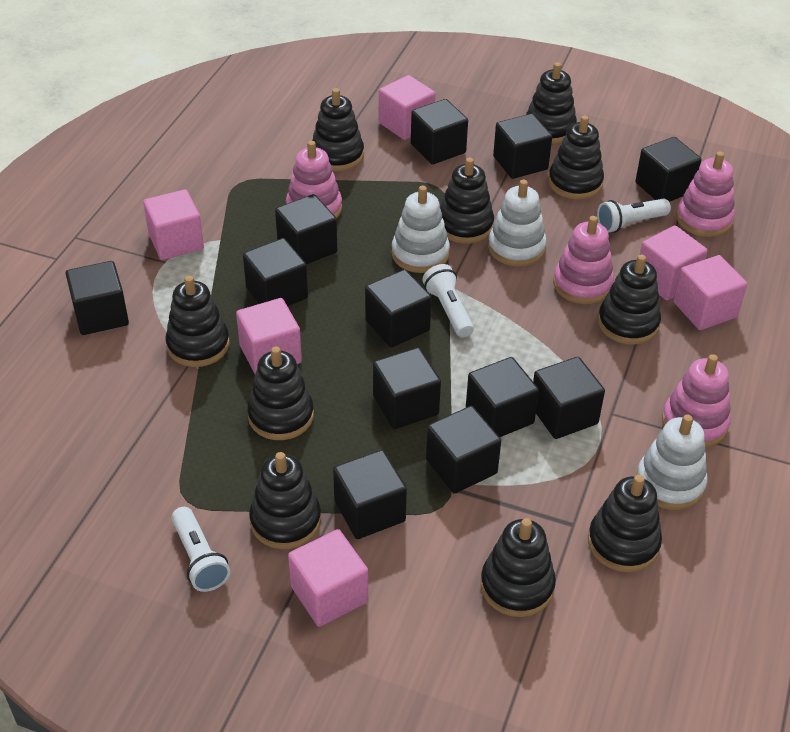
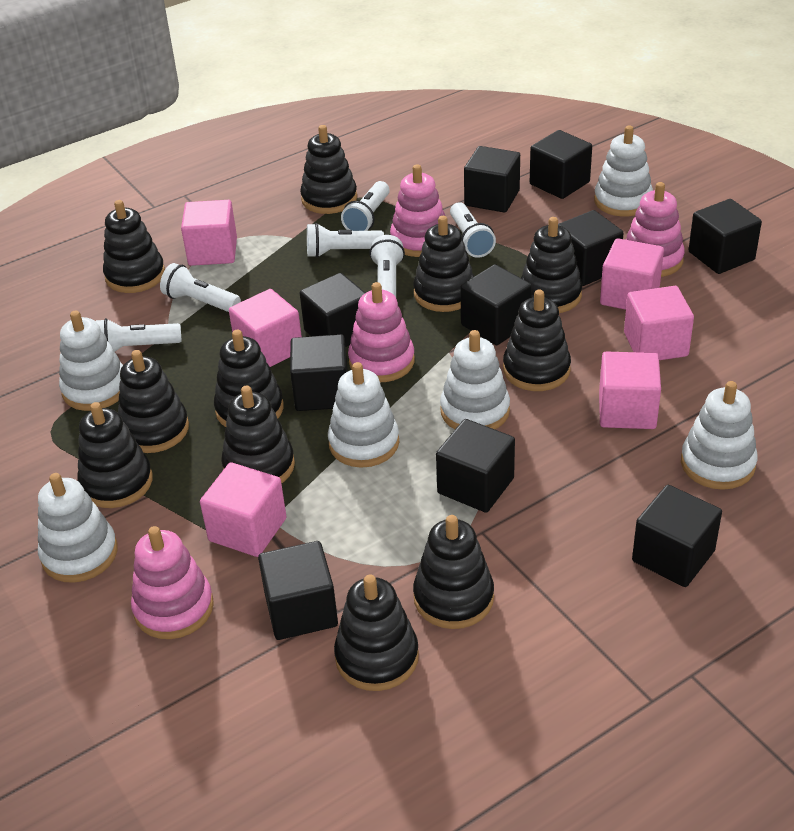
black cube: [66,261,129,335] [243,238,308,306] [275,194,337,264] [333,450,407,539] [365,269,432,348] [373,348,441,429] [411,99,468,165] [426,406,501,493] [466,357,539,437] [493,114,552,179] [533,357,605,439] [635,137,701,202] = 12 -> [258,541,338,640] [290,334,348,411] [300,273,365,347] [436,419,515,513] [460,264,532,345] [464,146,520,213] [530,130,592,199] [558,210,623,286] [632,485,722,587] [689,199,762,274] = 10
black stacking toy: [165,276,230,367] [247,346,314,440] [249,452,321,549] [312,88,364,171] [440,158,494,244] [481,518,556,617] [526,62,577,144] [548,116,604,200] [588,475,662,572] [598,255,661,345] = 10 -> [77,402,153,508] [103,200,165,293] [118,350,189,453] [214,330,284,427] [221,386,295,484] [300,125,357,214] [334,574,419,691] [413,216,474,312] [413,515,494,629] [503,290,571,391] [521,217,582,313] = 11
white flashlight: [172,507,230,592] [422,264,474,337] [597,199,671,233] = 3 -> [96,318,182,352] [160,263,241,312] [307,223,384,258] [341,181,390,231] [369,235,405,297] [450,202,496,258] = 6
white stacking toy: [391,186,450,273] [488,180,547,267] [636,414,707,510] = 3 -> [38,473,118,583] [59,310,123,411] [328,362,399,468] [440,330,510,429] [594,125,653,217] [681,381,758,490] = 6

